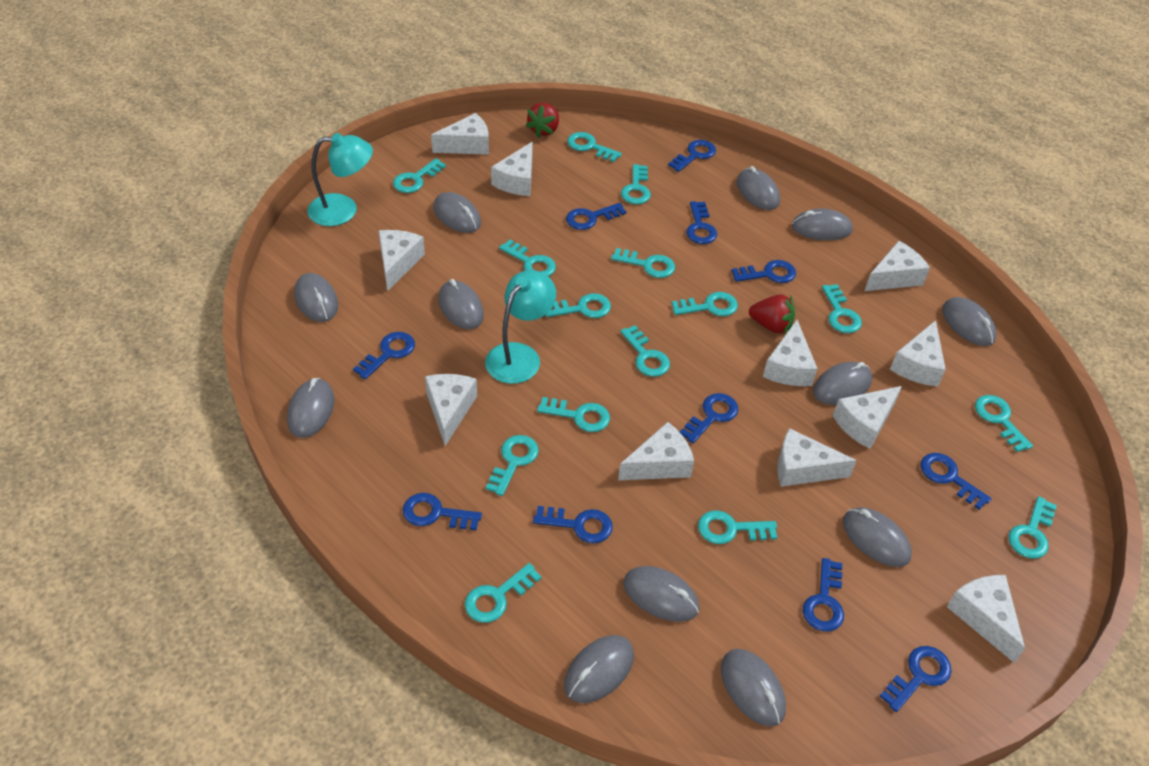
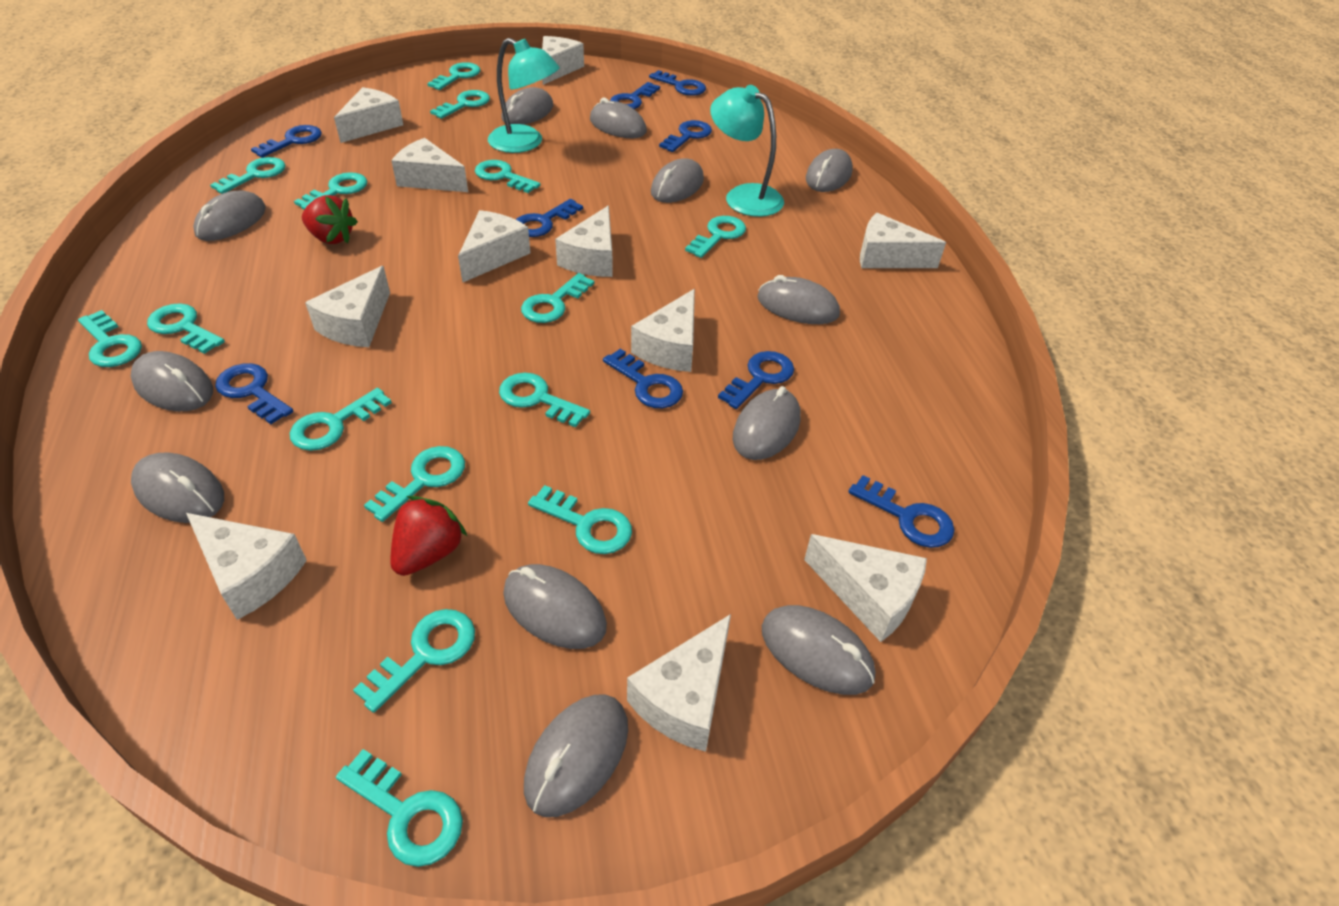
blue key: [353,332,415,379] [403,493,482,530] [533,506,613,543] [566,203,626,230] [668,140,716,172] [680,393,739,443] [686,201,717,244] [732,260,796,283] [803,558,844,631] [880,646,952,712] [921,453,992,510] = 11 -> [215,363,293,424] [251,125,322,158] [516,199,583,237] [603,349,683,408] [610,82,660,109] [649,70,706,96] [659,120,712,152] [718,351,794,409] [848,475,954,548] = 9

